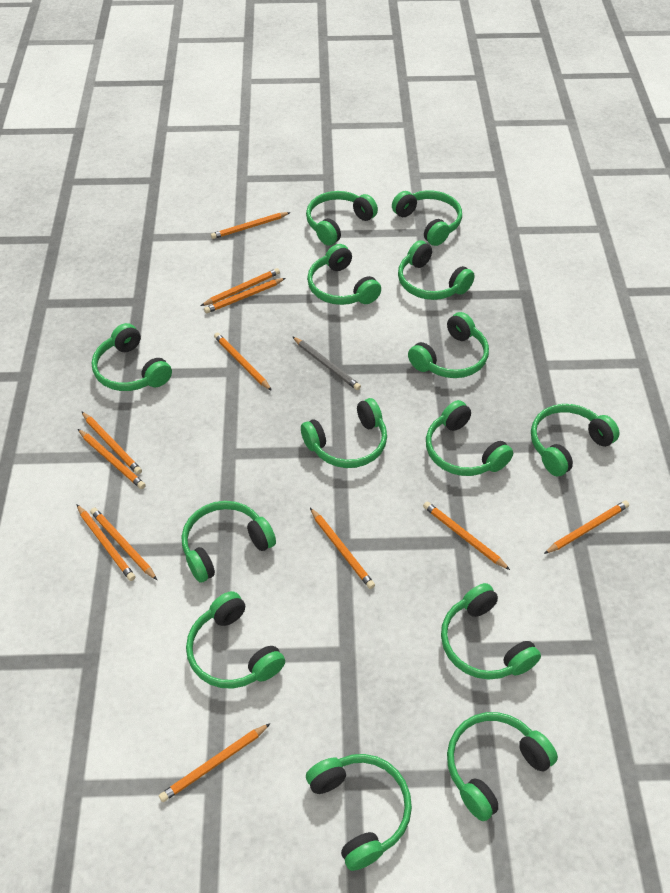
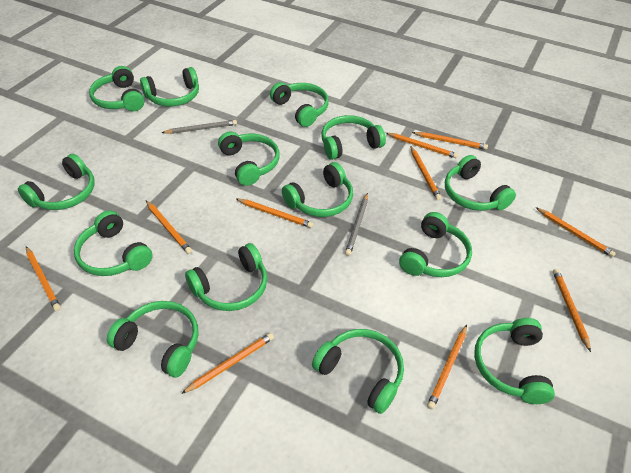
grey pencil: [292,336,361,390] = 1 -> [161,120,237,134] [345,193,368,256] = 2
orange pencil: [76,504,136,581] [78,429,146,489] [81,411,142,474] [90,508,157,580] [159,723,271,802] [201,268,280,306] [204,278,285,314] [211,212,291,239] [214,333,272,391] [310,508,375,589] [423,501,510,570] [544,501,629,554] = 12 -> [26,246,61,311] [146,201,192,254] [181,333,274,394] [236,199,313,228] [386,133,458,159] [411,146,441,200] [412,132,488,150] [427,325,467,410] [535,207,616,257] [553,269,591,352] = 10

